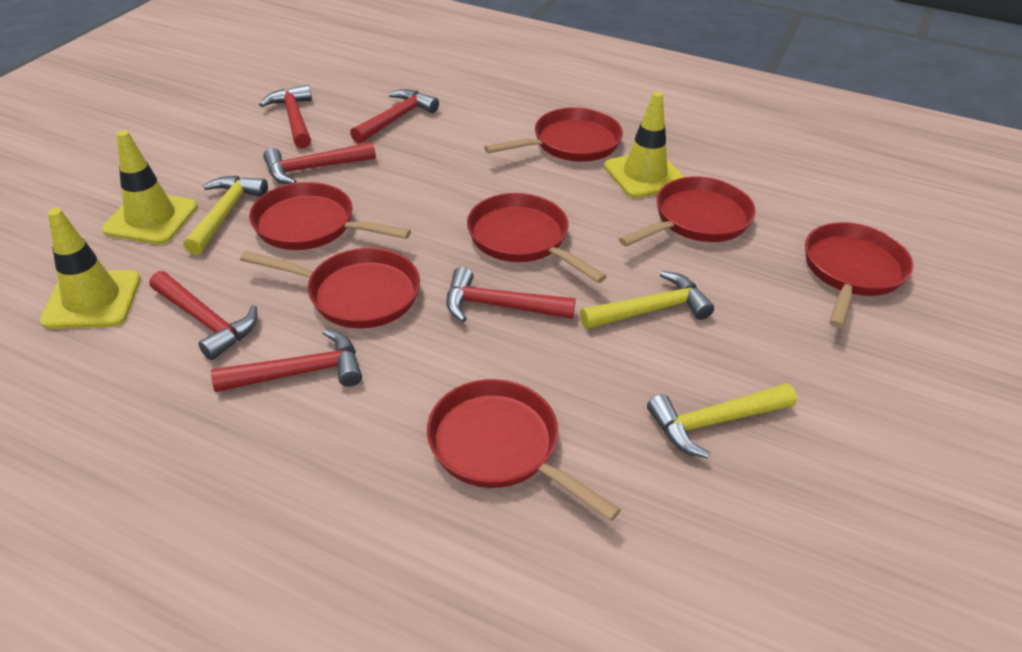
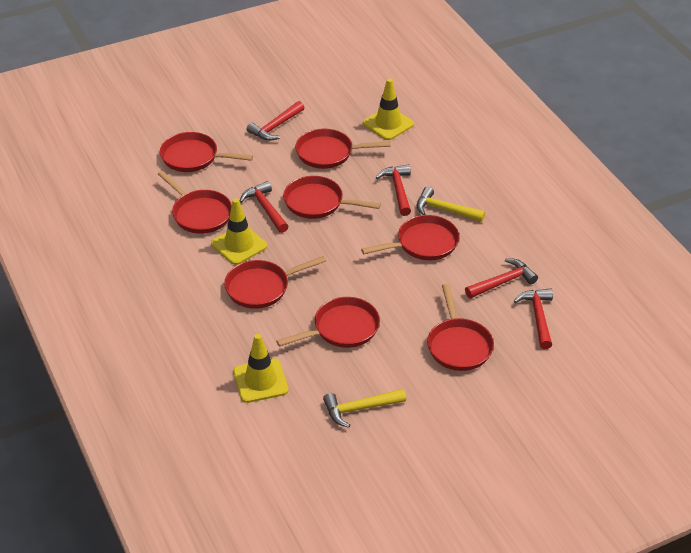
red hammer: [149,271,257,360] [211,329,362,392] [259,85,312,148] [263,142,376,184] [350,89,439,144] [446,267,576,322] = 6 -> [240,181,289,233] [247,101,304,141] [375,164,411,216] [465,258,538,299] [514,288,553,349] = 5
red pan: [240,248,420,328] [249,182,411,250] [427,379,621,521] [467,193,607,283] [484,107,623,162] [619,177,756,246] [805,222,913,328] = 7 -> [158,171,232,234] [160,132,253,172] [224,256,326,309] [276,297,380,348] [283,176,381,219] [295,129,391,169] [361,215,459,260] [427,284,494,371] = 8
yellow hammer: [183,176,268,255] [580,271,714,329] [647,383,797,459] = 3 -> [323,389,406,428] [417,187,485,222] = 2

